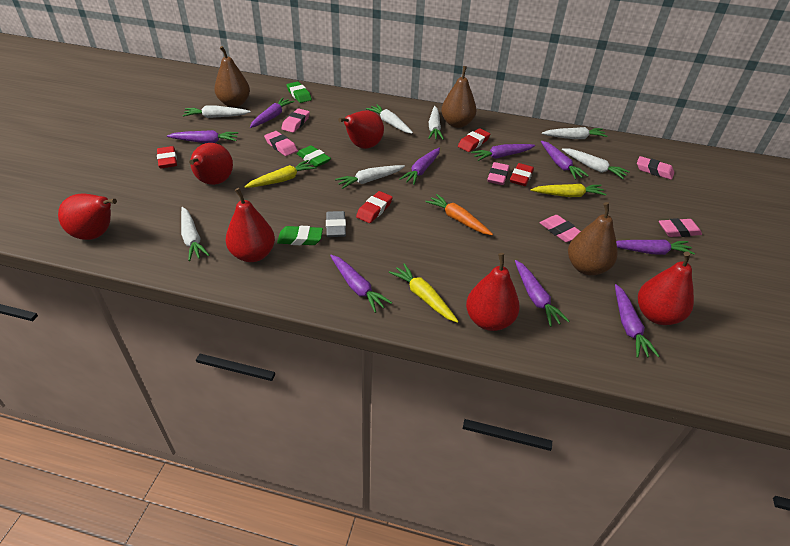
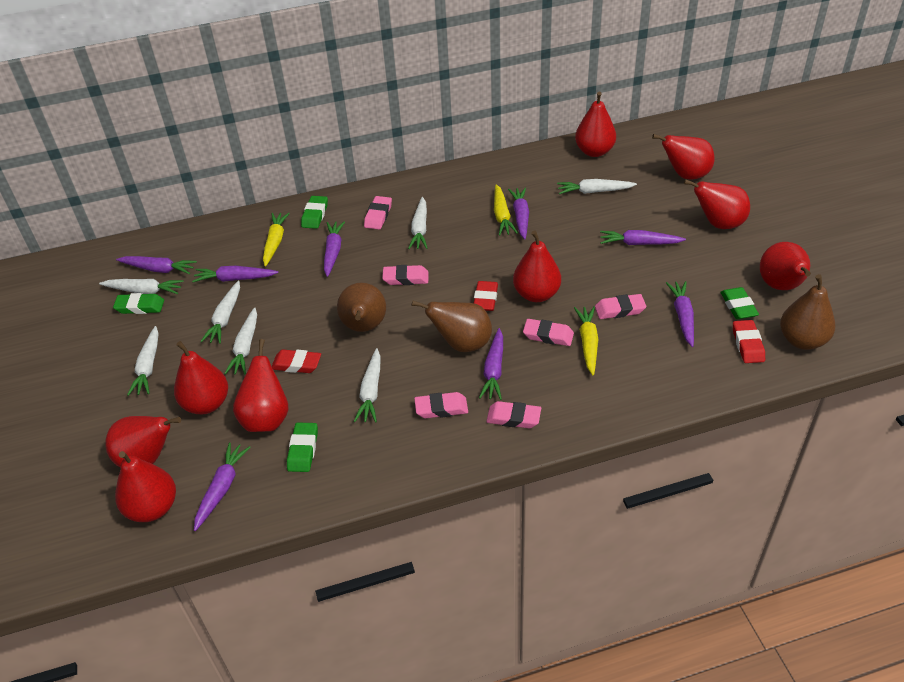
green eraser: [277,226,323,245] [287,82,312,103] [297,145,331,167] = 3 -> [113,293,164,314] [287,423,318,472] [301,196,328,229] [720,287,759,319] = 4
grey eraser: [326,211,346,237] = 1 -> none = 0
orange carrot: [425,194,493,235] = 1 -> none = 0
purple carrot: [167,130,238,143] [250,98,295,128] [330,255,392,313] [399,148,440,185] [471,144,535,161] [515,260,569,327] [541,141,589,180] [615,284,660,358] [616,240,695,255] = 9 -> [116,256,197,274] [192,266,278,282] [194,442,251,531] [324,221,345,277] [479,328,503,400] [508,187,529,239] [600,230,686,245] [666,281,694,347] = 8
red eraser: [157,146,177,168] [356,191,393,223] [458,128,490,152] [510,163,534,186] = 4 -> [272,350,321,373] [474,281,498,311] [733,320,765,363] = 3
red pear: [58,194,117,240] [189,143,233,185] [226,188,275,262] [338,110,384,149] [466,253,520,331] [638,251,694,325] = 6 -> [105,416,181,468] [115,451,176,522] [174,341,228,414] [233,339,289,432] [513,230,561,302] [575,92,616,157] [652,134,715,180] [684,179,750,229] [760,242,811,290] = 9

